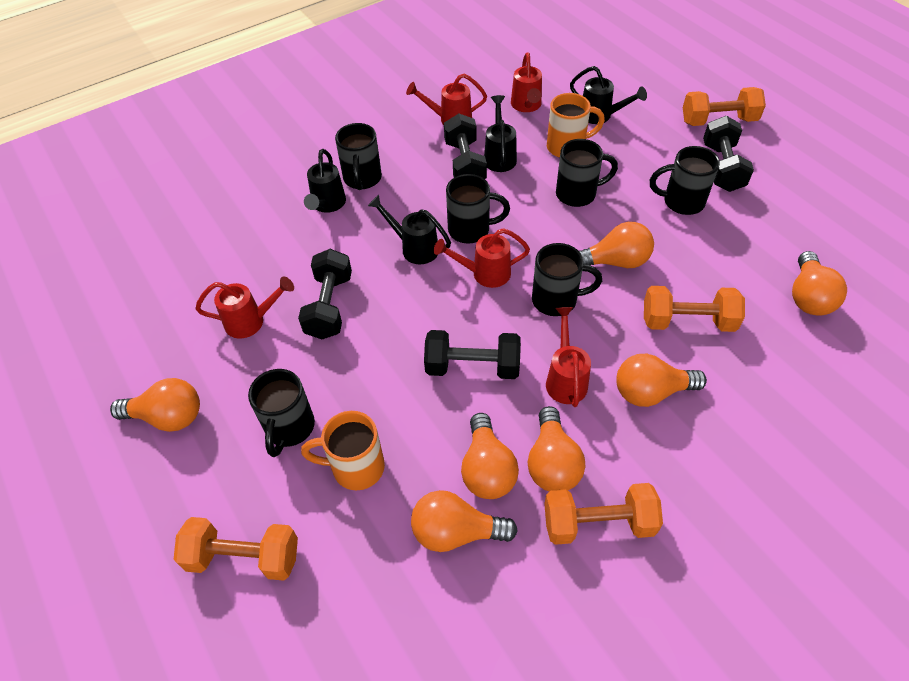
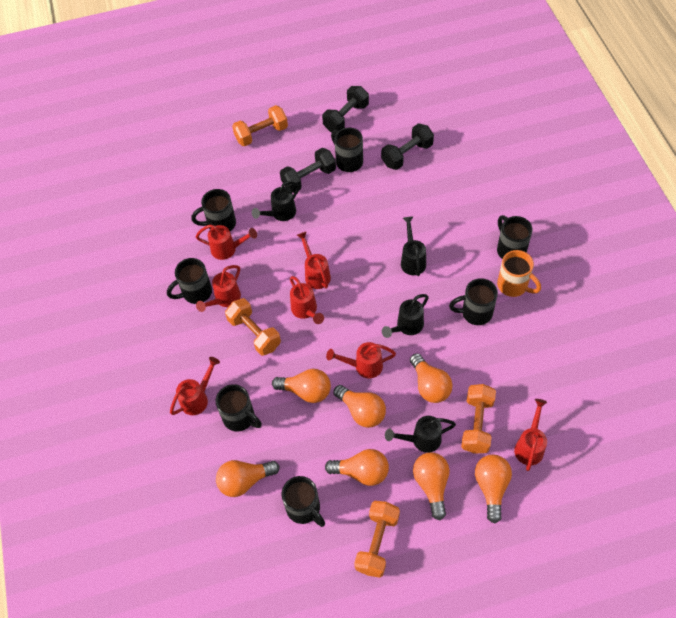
black dumbbell: [298,249,352,339] [424,330,521,379] [444,114,487,179] [703,116,754,192] = 4 -> [280,148,336,193] [322,86,369,132] [381,124,434,170] = 3
black mug: [248,369,315,457] [335,123,382,190] [446,174,510,244] [532,243,602,316] [556,139,618,207] [650,146,720,215] = 6 -> [167,258,212,304] [191,189,236,231] [215,384,262,432] [281,476,325,527] [331,128,363,172] [449,278,498,325] [497,215,533,259] = 7
orange mug: [301,411,385,490] [547,93,605,158] = 2 -> [497,250,541,297] = 1
red watering can: [195,276,294,338] [406,74,487,125] [434,228,530,288] [511,52,542,112] [546,307,591,407] = 5 -> [170,357,220,415] [196,224,257,260] [196,265,241,312] [290,276,324,324] [297,231,331,289] [326,342,396,378] [514,399,547,471] = 7

